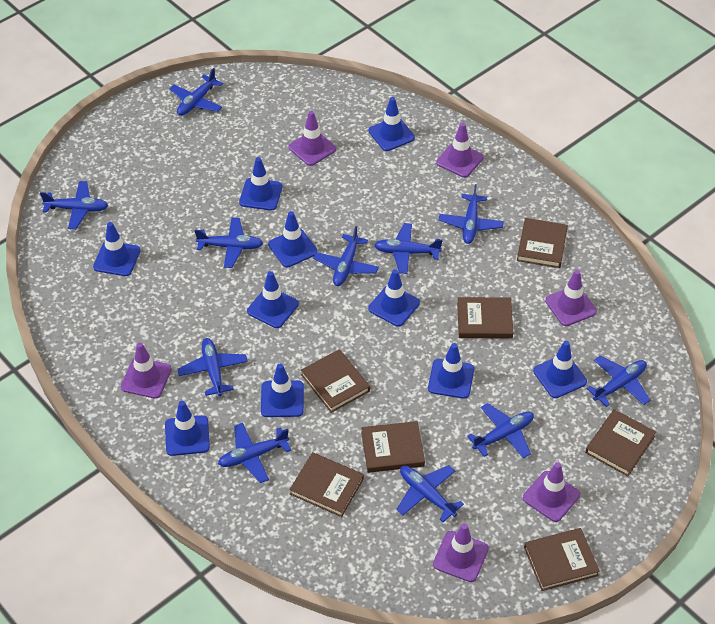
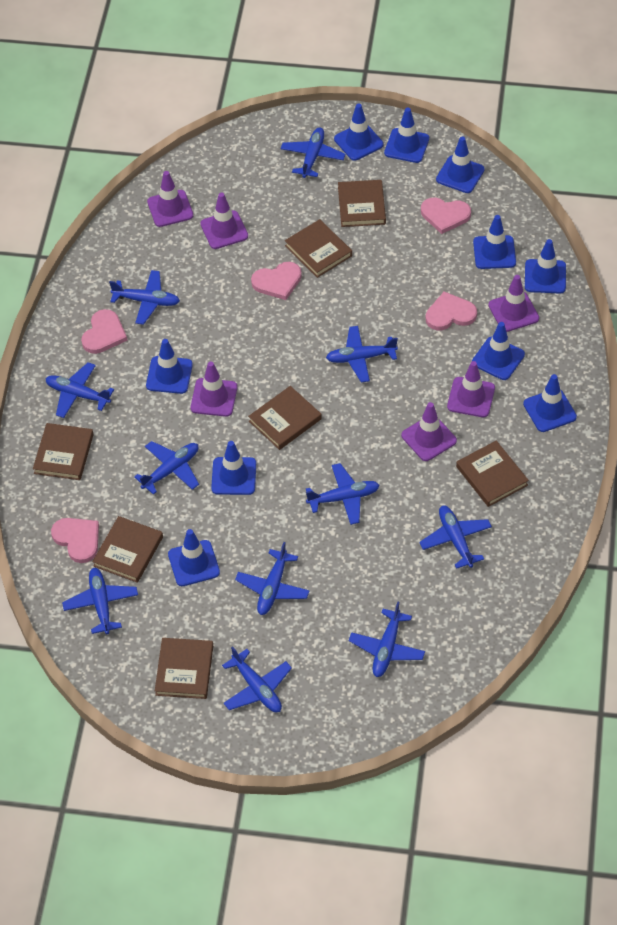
pink heart: none = 0 -> [51,518,99,563] [81,309,128,354] [251,262,302,300] [421,198,471,234] [426,292,477,330] = 5

